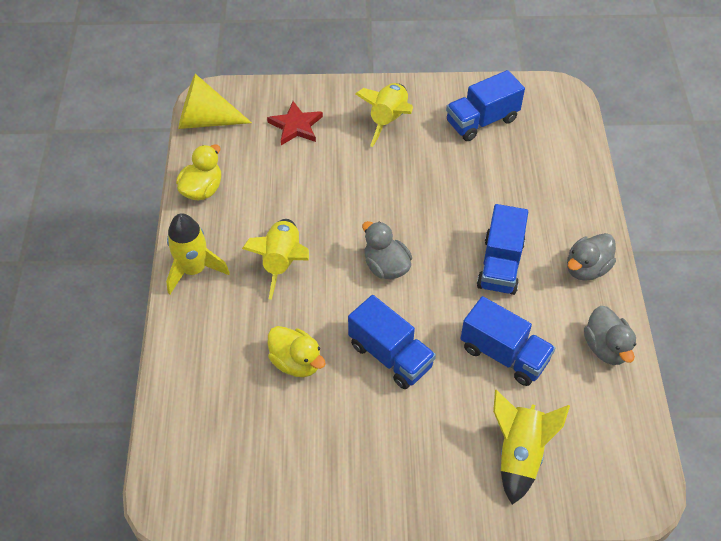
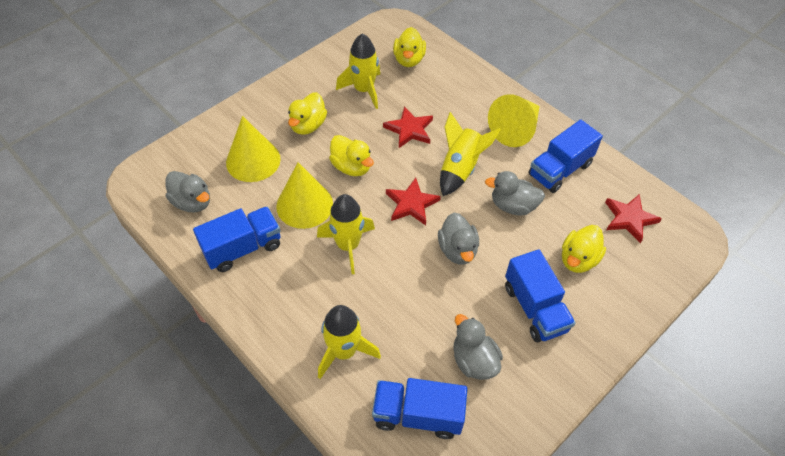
grey duck: [362,221,412,279] [567,233,616,281] [584,306,636,365] = 3 -> [166,171,210,213] [438,212,479,265] [453,314,503,380] [485,171,545,216] = 4
red star: [267,101,323,145] = 1 -> [383,106,433,148] [386,178,441,225] [605,194,662,243] = 3
yellow cone: [178,74,252,129] = 1 -> [226,116,281,182] [276,162,333,229] [488,94,540,147] = 3
yellow duck: [176,144,221,200] [268,326,326,377] = 2 -> [288,92,327,135] [329,135,374,176] [393,27,426,67] [562,225,606,273] = 4

